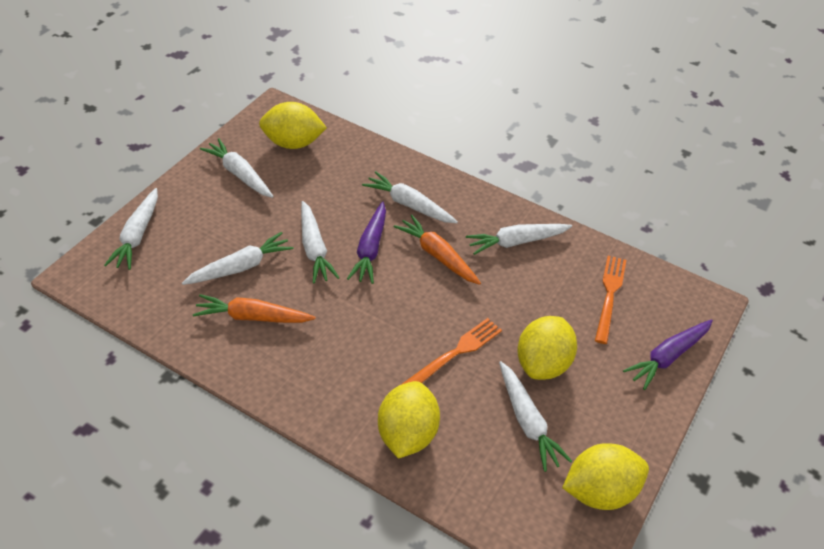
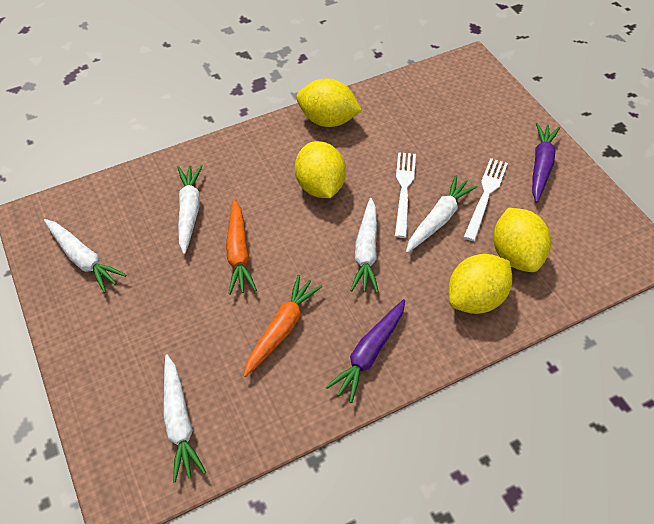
orange fork: [401,318,502,385] [595,256,626,344] = 2 -> none = 0
white carrot: [104,188,158,270] [182,232,294,285] [200,138,274,198] [301,201,340,284] [362,171,458,223] [466,224,572,255] [499,361,572,472] = 7 -> [44,219,126,293] [163,354,206,483] [177,165,203,254] [350,198,379,293] [406,175,478,253] = 5
white fork: none = 0 -> [395,152,416,238] [464,158,508,241] = 2

